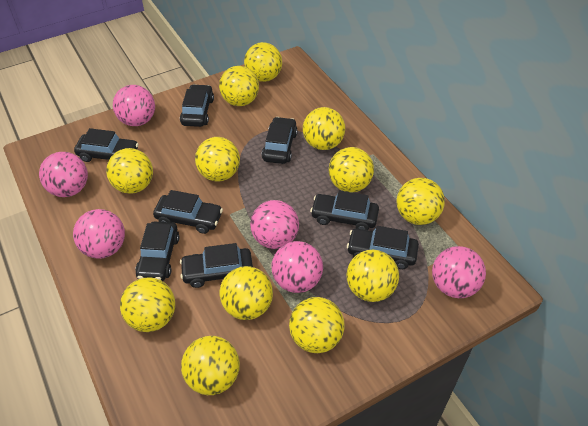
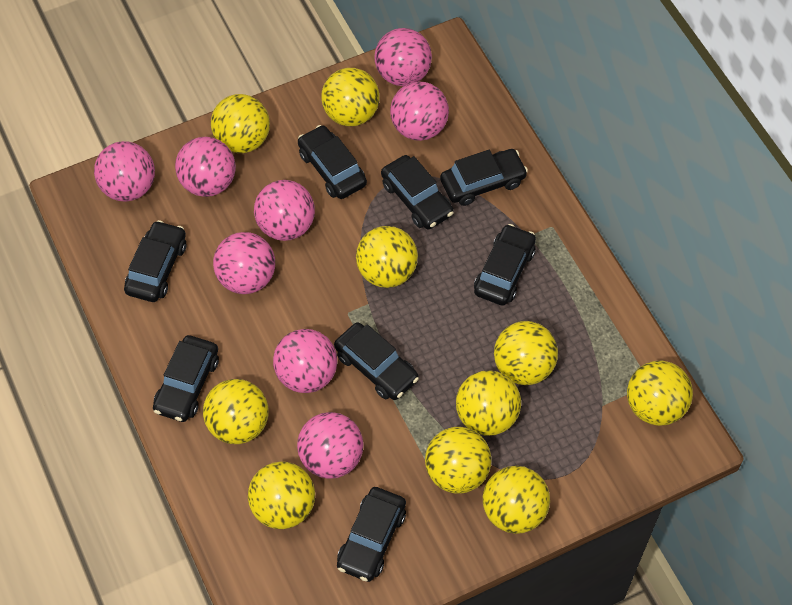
pink ball: [39,152,88,197] [73,209,125,259] [113,85,155,126] [250,200,299,249] [271,241,323,293] [432,246,486,298] = 6 -> [94,141,155,202] [175,137,236,197] [213,232,275,294] [254,180,315,241] [273,329,337,393] [297,412,363,479] [374,28,432,86] [390,82,449,141] = 8
yellow ball: [106,148,153,194] [120,277,175,332] [181,336,240,395] [195,137,240,181] [219,66,259,106] [219,266,273,320] [244,42,282,82] [289,297,344,353] [303,107,345,150] [329,147,374,192] [346,250,399,302] [397,178,445,225] = 12 -> [203,379,269,444] [211,94,270,153] [248,462,315,529] [321,68,380,126] [356,226,418,288] [425,427,492,494] [456,370,521,436] [483,466,550,534] [494,321,558,385] [627,361,693,426] = 10

